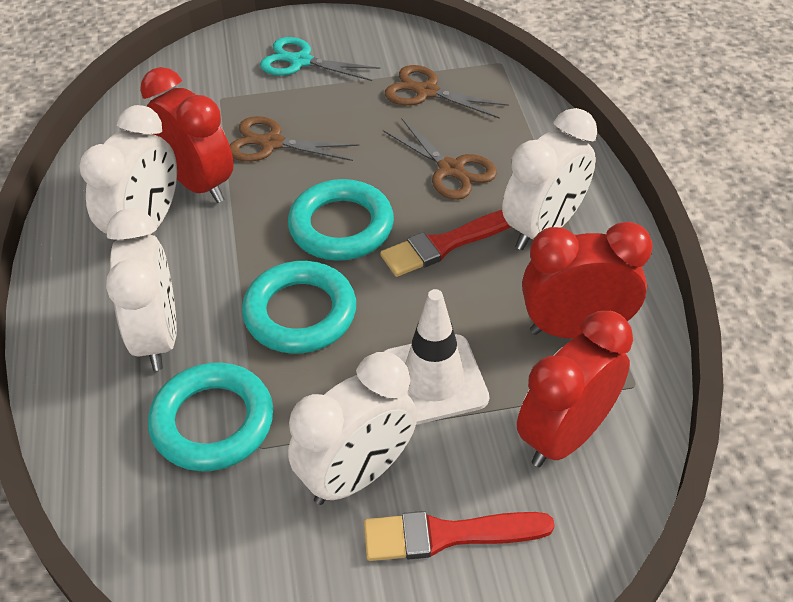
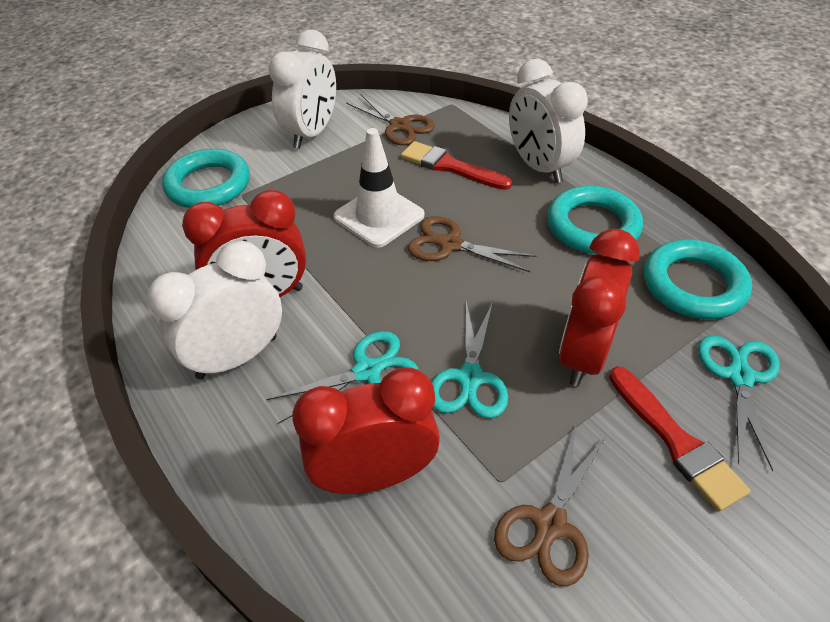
turquoise scissors: [260,37,380,81] = 1 -> [266,331,418,424] [432,302,508,419] [698,335,780,471] = 3
white clock: [79,105,177,234] [106,208,177,371] [288,352,417,505] [502,108,597,250] = 4 -> [147,241,282,379] [268,30,336,149] [509,59,588,183] = 3

